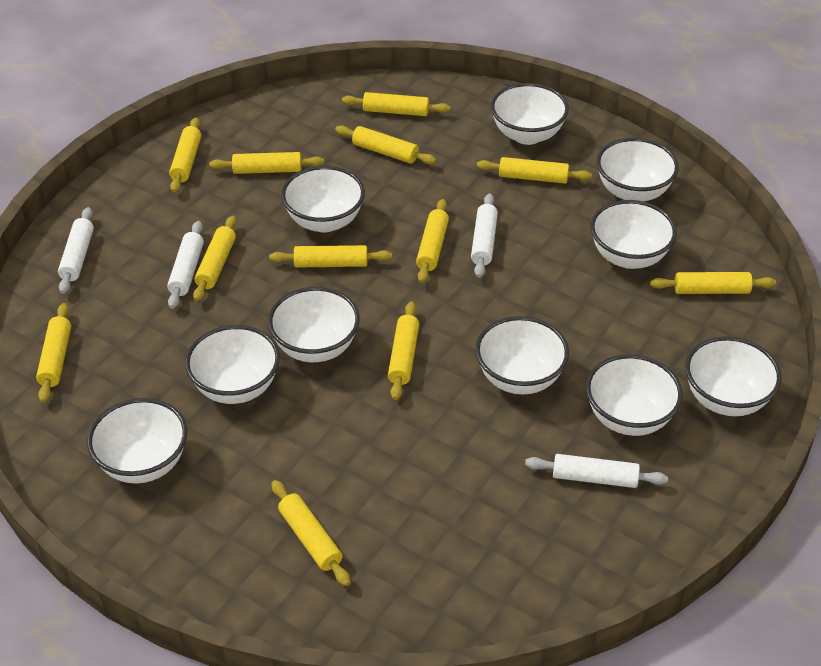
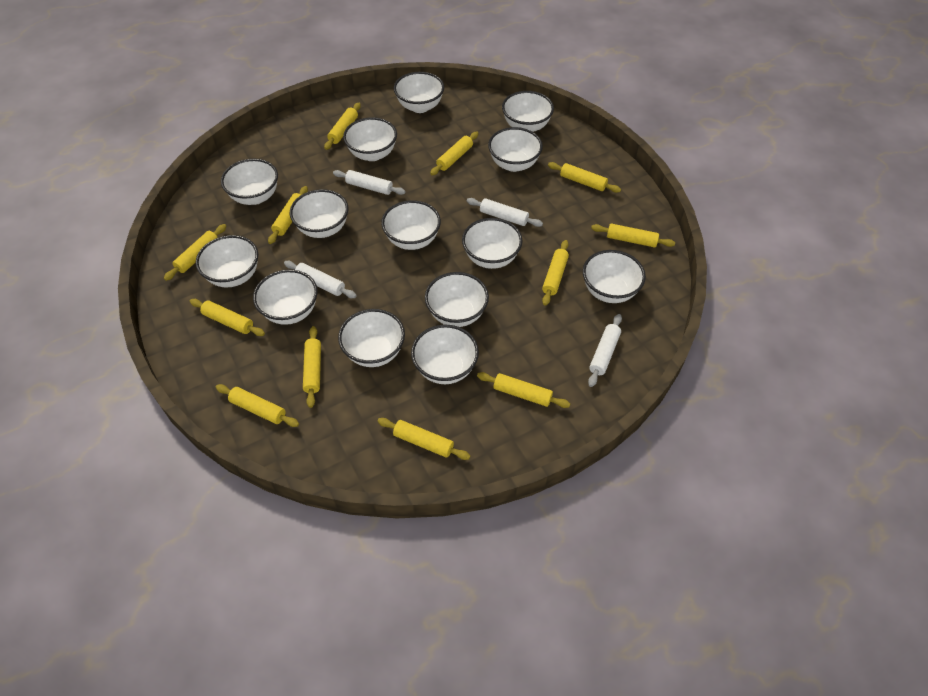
white bowl: [87,398,187,484] [185,325,280,404] [268,287,360,362] [281,166,365,232] [475,316,569,394] [491,83,569,145] [586,354,683,436] [590,200,677,269] [596,138,679,201] [685,336,782,416] = 10 -> [196,235,258,287] [221,159,278,205] [253,269,318,325] [290,189,348,238] [338,309,405,367] [343,117,397,161] [381,200,441,250] [394,72,444,113] [411,325,479,384] [425,272,489,327] [462,218,522,269] [488,127,543,172] [502,91,554,132] [583,250,646,303] = 14

